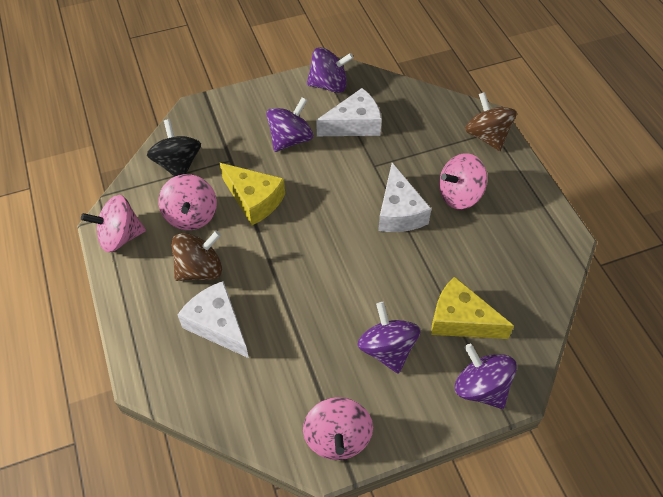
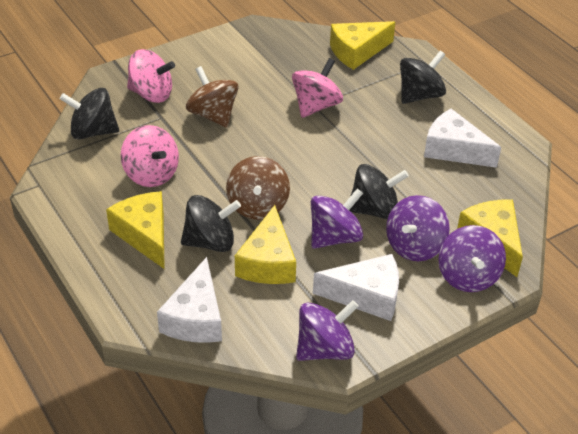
black spinning top: [147,119,201,177] = 1 -> [60,88,119,139] [181,195,241,252] [350,164,409,219] [400,51,446,104] = 4
pink spinning top: [81,195,146,252] [158,174,217,230] [303,397,373,460] [439,153,487,209] = 4 -> [121,125,179,187] [127,49,175,103] [292,58,343,118] = 3
yellow cheese: [220,163,285,225] [431,276,514,339] = 2 -> [106,191,165,269] [235,205,296,284] [330,21,395,70] [457,199,523,277] = 4

